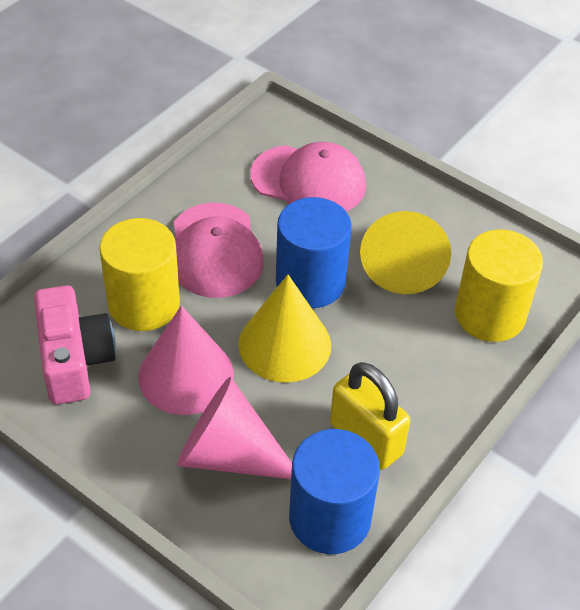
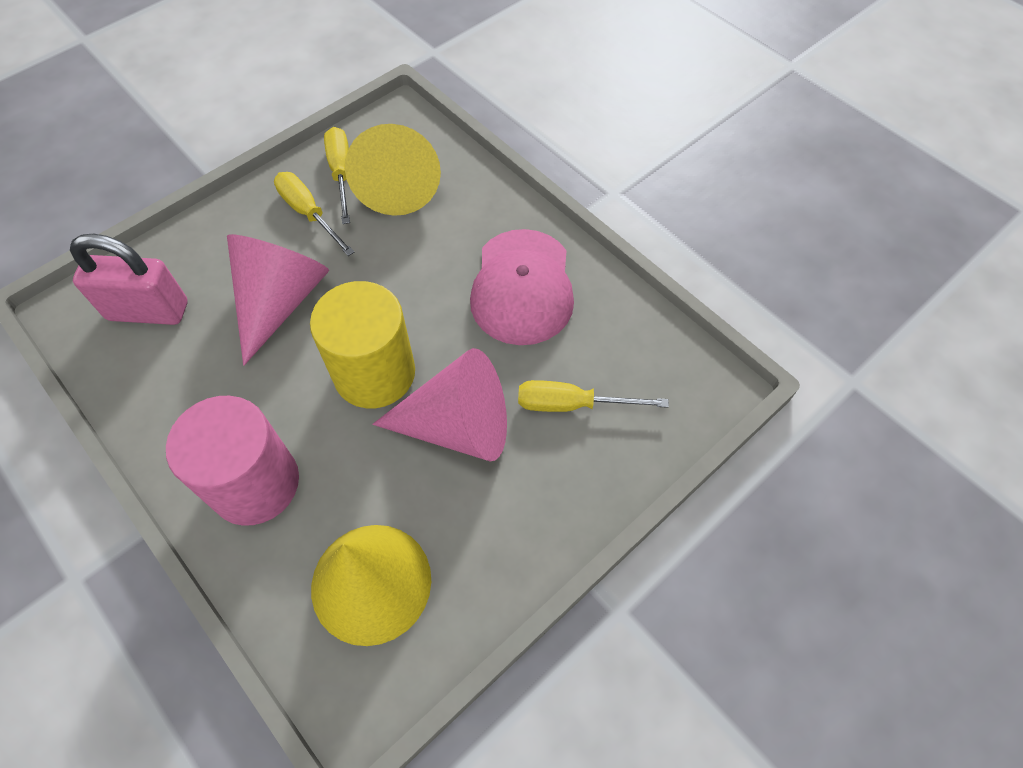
blue cylinder: [276,197,352,308] [289,429,380,554] = 2 -> none = 0
pink camera: [34,285,116,405] = 1 -> none = 0
pink cap: [173,203,264,298] [250,142,366,212] = 2 -> [470,229,574,345] = 1
pink cylinder: none = 0 -> [166,396,299,526] = 1
pink padlock: none = 0 -> [70,234,188,325] = 1
yellow cylinder: [99,218,180,331] [455,229,543,342] = 2 -> [310,281,415,408] = 1
yellow padlock: [330,362,410,469] = 1 -> none = 0
yellow screwdriver: none = 0 -> [274,172,354,256] [324,127,350,224] [518,380,669,412] = 3

